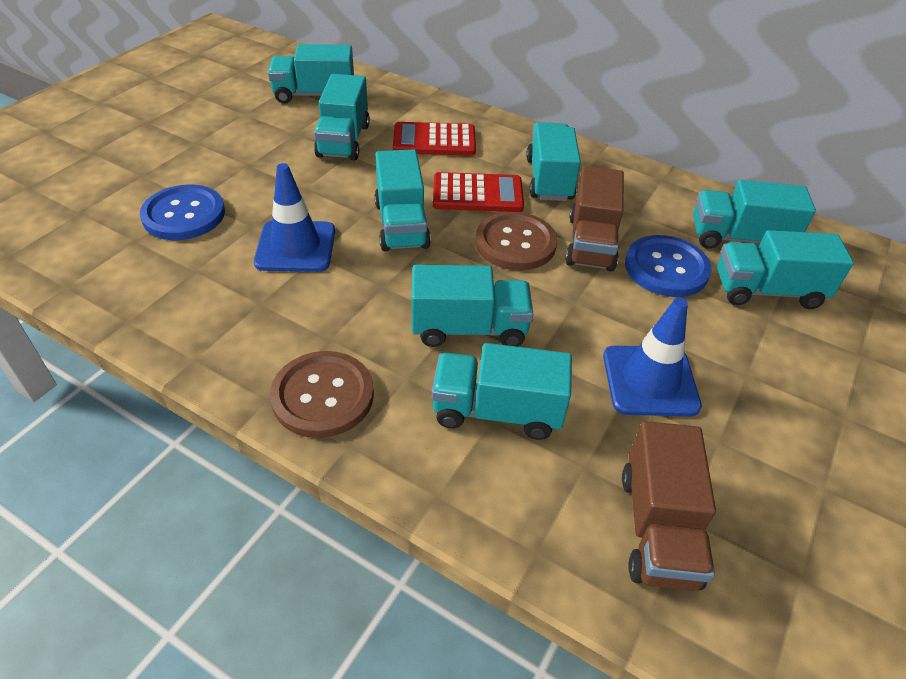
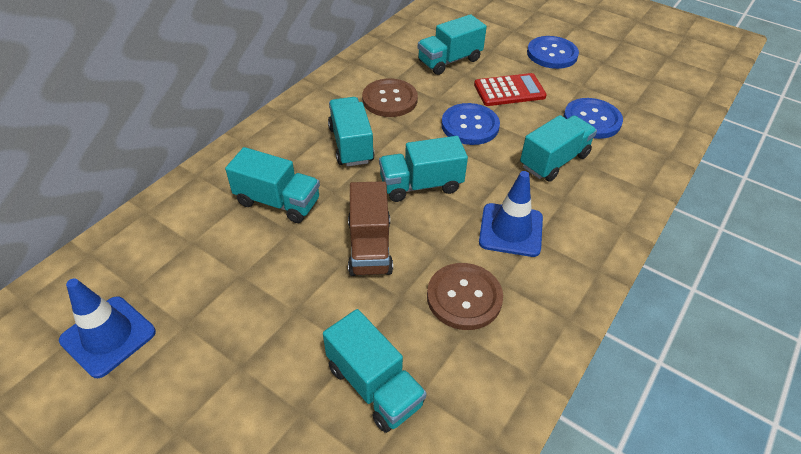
blue button: [140,184,225,240] [625,235,712,297] = 2 -> [441,103,500,145] [527,36,579,69] [564,98,623,139] = 3
brown truck: [565,166,624,272] [622,421,716,591] = 2 -> [348,181,393,276] = 1
red calculator: [393,122,476,156] [433,172,524,212] = 2 -> [474,73,547,106] = 1
turquoise truck: [268,44,354,104] [314,74,370,160] [374,149,431,251] [412,265,533,347] [432,343,572,440] [526,122,581,201] [693,180,816,249] [717,230,854,309] = 8 -> [225,147,320,223] [323,309,427,433] [328,97,375,167] [379,136,468,202] [418,14,487,75] [520,115,597,182] = 6

